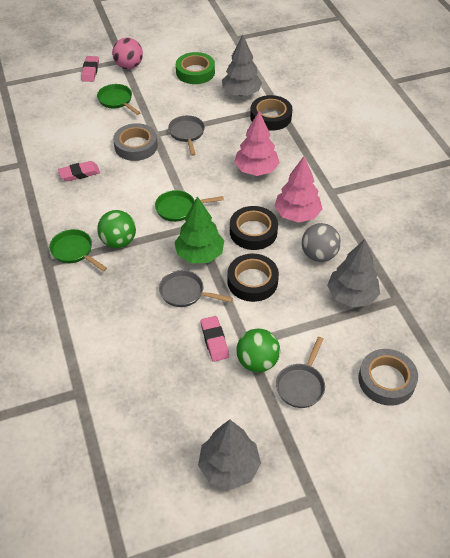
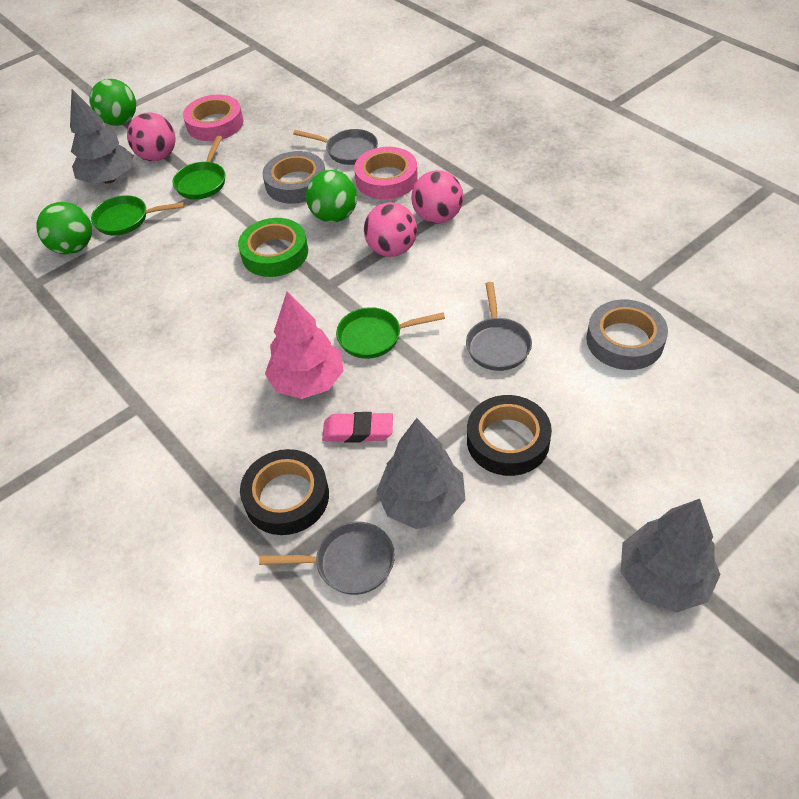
black tape: [227,254,279,302] [230,206,278,250] [250,95,292,131] = 3 -> [240,449,329,535] [467,395,552,476] = 2
green ball: [97,210,136,248] [236,329,280,372] = 2 -> [36,202,92,255] [89,79,136,126] [306,170,357,223] = 3
green tree: [174,196,224,264] = 1 -> none = 0
grey ball: [302,223,341,262] = 1 -> none = 0
pink ball: [112,38,143,69] = 1 -> [127,112,175,161] [364,202,417,257] [411,170,463,224] = 3
pink eraser: [58,161,100,181] [81,56,99,82] [201,316,229,362] = 3 -> [322,412,393,443] = 1
pink tape: none = 0 -> [183,95,243,141] [354,147,418,199] = 2
pink tree: [234,111,279,176] [274,156,323,223] = 2 -> [265,292,344,399] = 1

